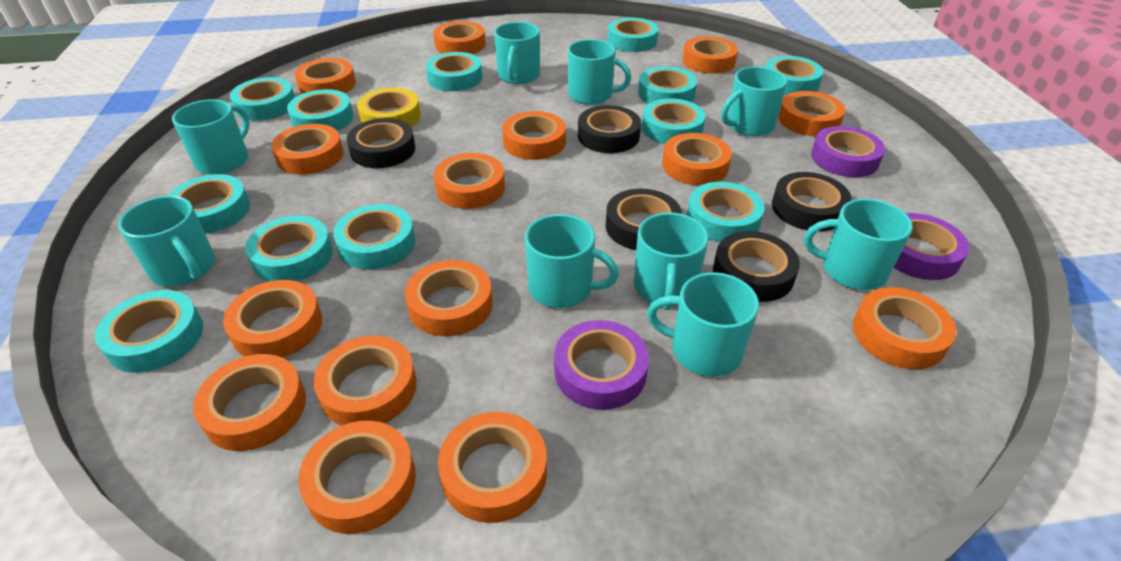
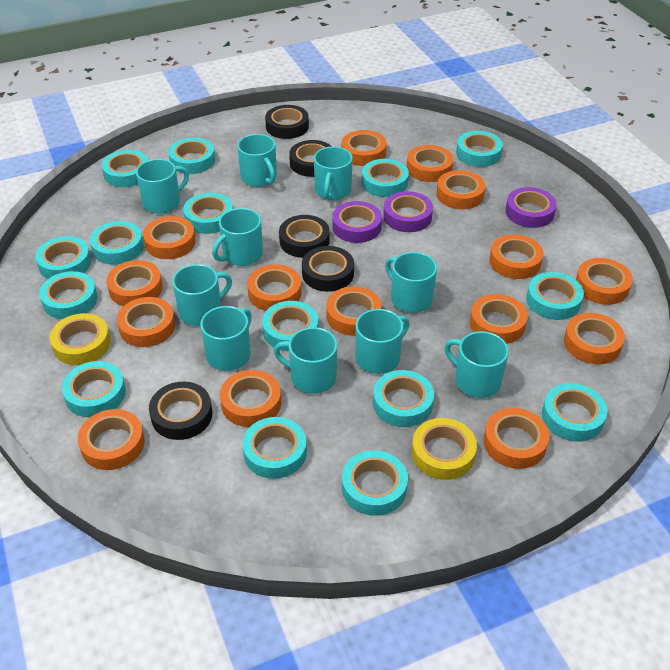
turquoise mug: [118,196,215,287] [172,99,250,175] [494,22,540,84] [525,214,619,308] [568,39,631,105] [634,213,709,310] [647,272,759,377] [721,66,787,136] [804,198,913,290] = 9 -> [136,159,189,213] [172,264,232,326] [200,306,252,371] [212,208,263,266] [237,134,277,187] [274,327,337,394] [314,146,353,200] [355,309,410,374] [385,252,437,313] [444,331,509,398] = 10
turquoise tape: [95,290,203,373] [168,174,250,234] [230,77,295,121] [245,216,333,282] [287,89,353,130] [333,204,415,270] [426,52,482,91] [607,18,658,52] [638,66,697,104] [642,98,705,144] [687,182,765,242] [766,56,824,95] = 12 -> [35,236,91,279] [39,271,98,319] [62,361,126,417] [90,221,144,265] [101,150,148,187] [168,138,215,174] [183,193,233,234] [242,417,307,479] [262,301,318,351] [342,450,408,516] [362,159,409,197] [373,370,434,427] [456,131,503,167] [526,272,584,320] [542,383,607,442] = 15
yellow tape: [357,88,421,126] = 1 -> [49,313,111,365] [412,418,477,480] = 2

